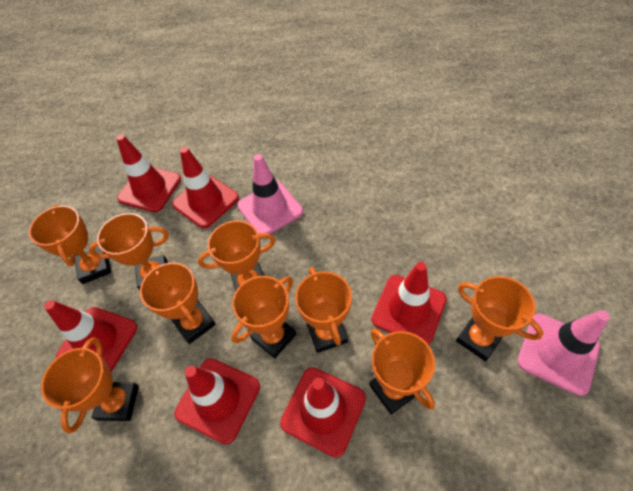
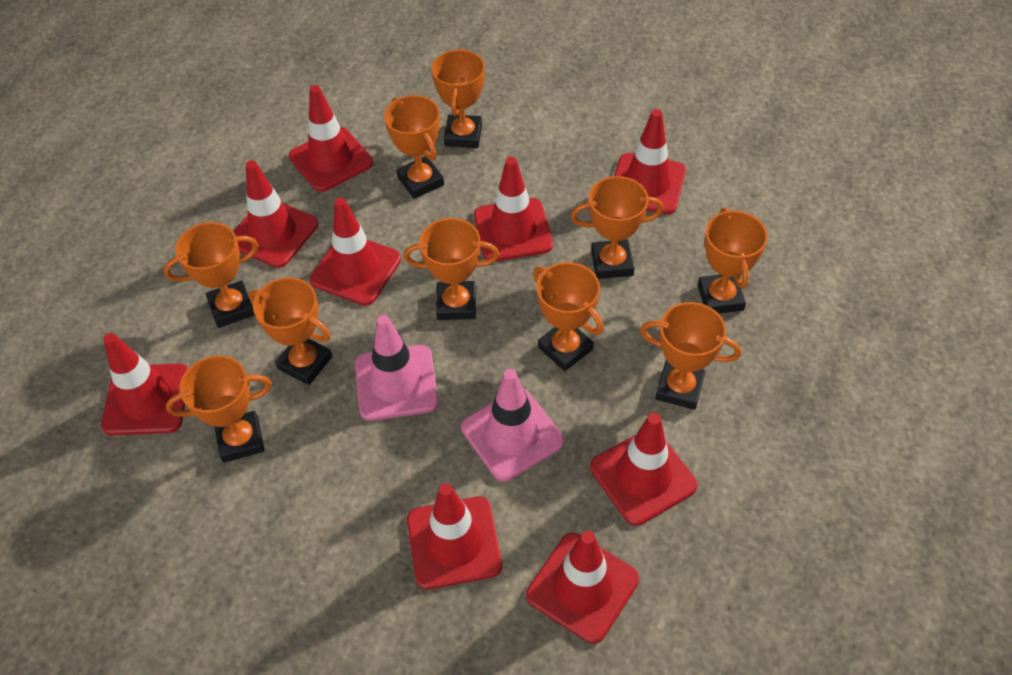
orange trophy: [29,205,111,284] [41,337,139,434] [89,213,169,290] [140,262,216,344] [198,220,276,291] [231,276,296,358] [295,267,352,353] [369,329,435,415] [456,276,543,361] = 9 -> [164,222,258,328] [166,356,272,463] [249,277,332,385] [384,95,444,199] [403,218,500,320] [431,48,485,148] [533,262,604,371] [571,176,664,279] [640,302,741,410] [698,208,768,314] = 10
red traffic cone: [44,300,137,372] [116,134,181,212] [172,147,239,228] [175,359,260,445] [280,367,366,458] [371,262,447,345] = 6 -> [101,333,188,435] [233,160,318,268] [289,85,373,192] [310,198,401,306] [407,483,502,590] [474,157,553,261] [526,531,639,644] [590,413,698,526] [614,109,686,214] = 9

